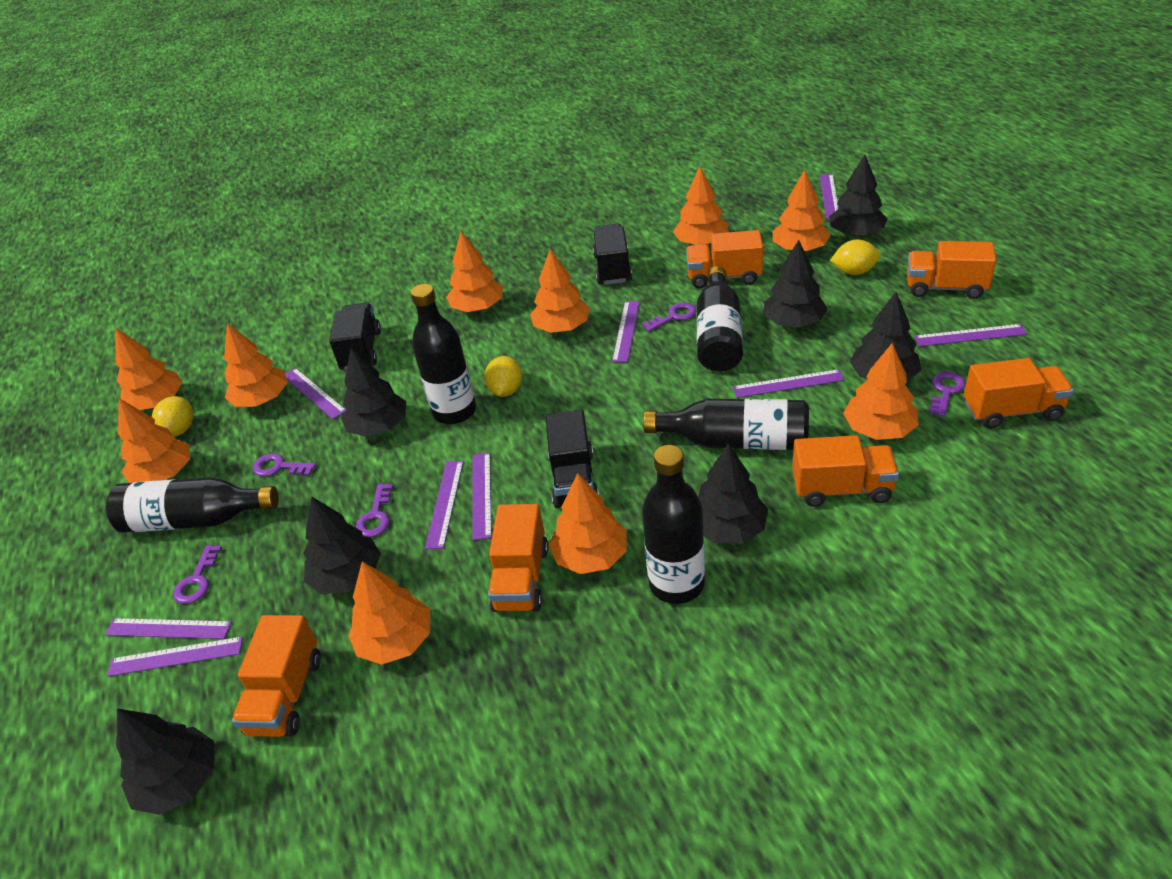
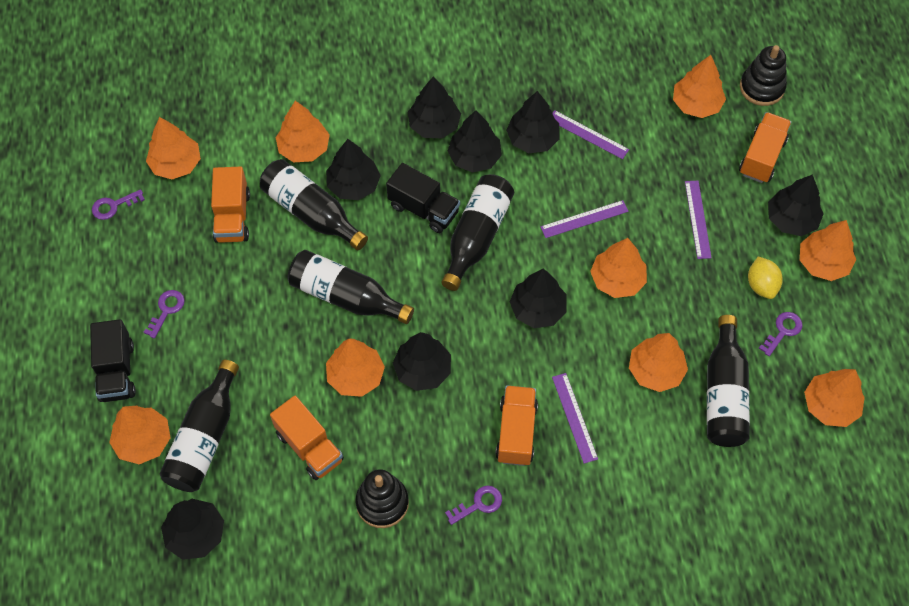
black stacking toy: none = 0 -> [355,469,409,528] [740,45,787,106] = 2
black tree: [116,708,214,815] [303,496,381,594] [341,348,406,437] [698,444,768,543] [764,240,828,327] [829,155,887,237] [850,292,921,382] = 7 -> [161,499,224,560] [326,139,381,200] [393,332,451,391] [408,77,461,139] [448,110,502,173] [506,91,559,153] [510,269,567,328] [768,174,824,236] = 8
black truck: [329,303,381,370] [546,410,599,508] [593,224,632,285] = 3 -> [90,319,136,402] [386,163,460,233] = 2
orange tree: [115,328,182,410] [118,398,190,483] [224,323,288,407] [348,561,430,665] [446,232,503,312] [530,249,590,333] [549,473,627,574] [673,166,729,245] [773,170,831,251] [843,344,919,440] = 10 -> [109,406,171,464] [146,117,201,179] [276,101,330,162] [326,339,385,397] [590,238,647,298] [629,333,688,392] [673,55,726,118] [800,220,856,281] [804,369,865,427] = 9
orange truck: [232,615,321,737] [488,504,548,612] [686,230,763,288] [792,435,899,507] [907,241,996,299] [964,358,1074,428] = 6 -> [211,166,250,243] [270,396,344,480] [496,385,538,466] [739,112,791,183] = 4
purple key: [173,545,222,604] [253,453,316,477] [356,484,393,537] [642,302,697,332] [928,372,966,417] = 5 -> [92,189,145,220] [143,290,185,338] [445,486,502,525] [759,312,803,356] = 4
purple ruler: [105,618,232,639] [107,636,243,676] [285,368,346,419] [425,461,464,549] [472,452,492,540] [612,301,640,362] [733,369,845,398] [820,174,839,219] [914,324,1027,346] = 9 -> [541,200,629,238] [552,110,629,159] [552,373,598,464] [685,181,712,259] = 4
yellow lemon: [152,396,194,437] [484,356,522,397] [830,239,881,275] = 3 -> [748,256,783,299] = 1

